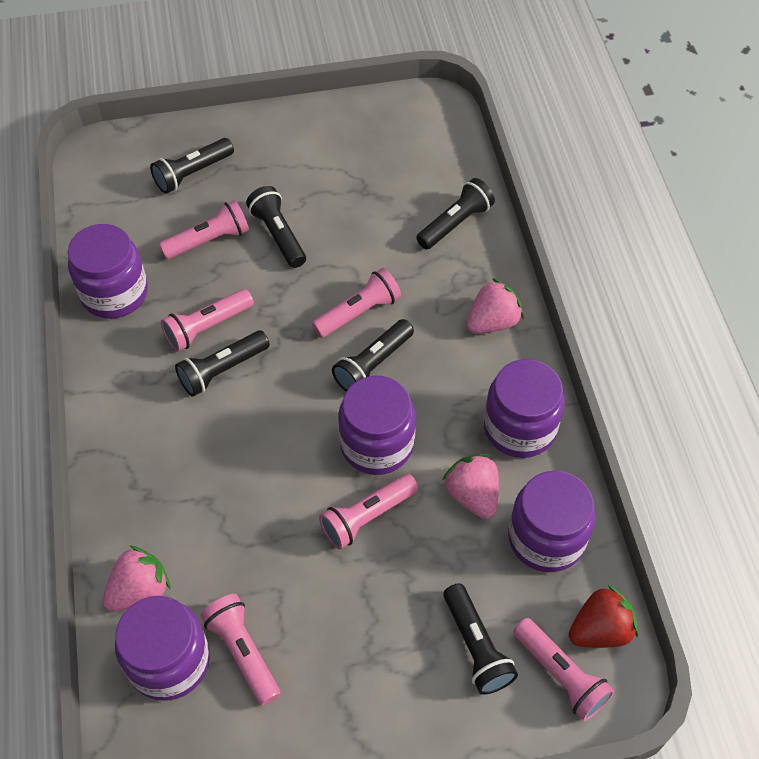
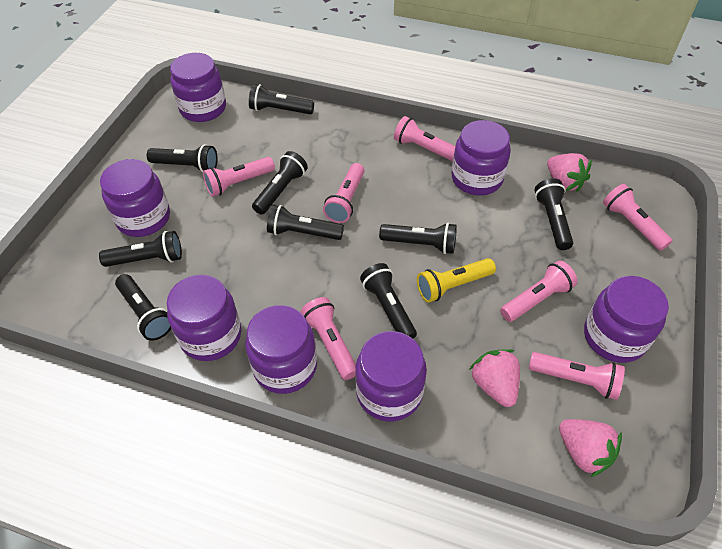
black flashlight: [150,138,234,194] [175,331,270,397] [246,186,306,268] [332,319,414,391] [416,178,495,249] [443,583,518,694] = 6 -> [99,231,182,267] [115,274,171,341] [147,144,218,173] [249,84,314,114] [252,151,308,215] [267,205,344,240] [360,263,417,339] [379,223,457,254] [535,178,573,250] = 9
pink flashlight: [159,200,249,259] [161,289,254,352] [200,594,280,706] [312,268,401,338] [319,474,418,549] [513,618,614,721] = 6 -> [203,157,275,197] [300,297,356,380] [323,163,364,223] [394,116,455,162] [500,260,577,322] [529,352,625,400] [603,184,672,251] = 7
purple jar: [67,224,148,319] [115,596,210,701] [338,376,416,475] [484,359,565,458] [508,471,596,572] = 5 -> [100,159,170,237] [167,275,241,361] [170,53,226,122] [245,305,317,394] [355,331,427,422] [451,120,511,195] [584,276,669,363] = 7
red strawberry: [569,584,638,648] = 1 -> none = 0
yellow flashlight: none = 0 -> [417,258,496,303] = 1

